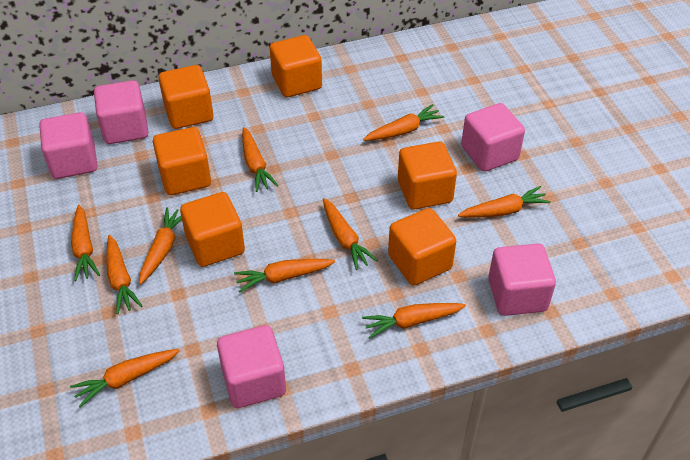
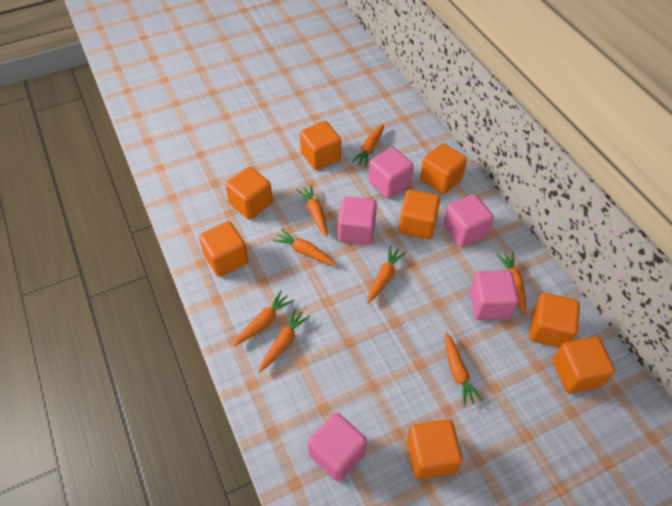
orange carrot: [70,349,180,407] [71,205,100,281] [106,235,142,314] [139,207,182,284] [234,259,335,292] [242,127,279,192] [323,198,378,270] [362,303,466,338] [363,104,444,141] [458,186,551,218] = 10 -> [233,291,294,346] [259,308,310,372] [273,229,336,265] [296,185,327,237] [352,124,384,167] [367,246,406,304] [445,333,483,407] [496,252,526,314] = 8
orange cube: [153,127,211,195] [158,65,213,129] [180,192,245,267] [270,35,322,97] [388,208,456,285] [398,141,457,210] = 6 -> [199,221,248,277] [225,167,273,220] [300,121,341,170] [398,190,440,240] [407,419,463,479] [420,143,467,195] [529,293,580,348] [553,337,615,394] = 8

